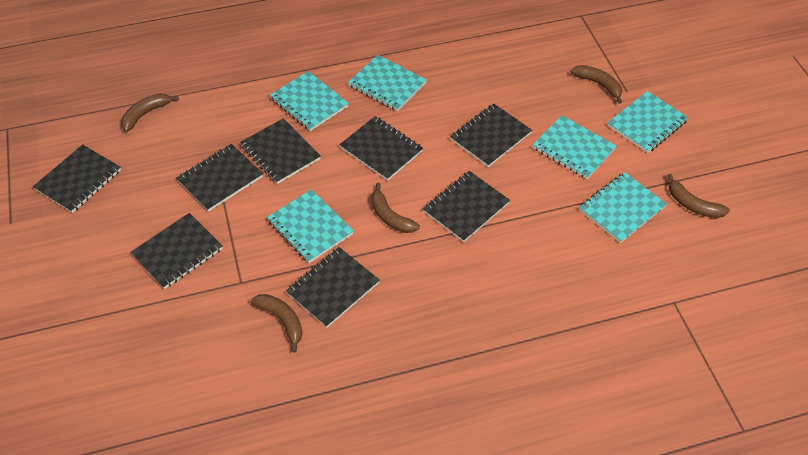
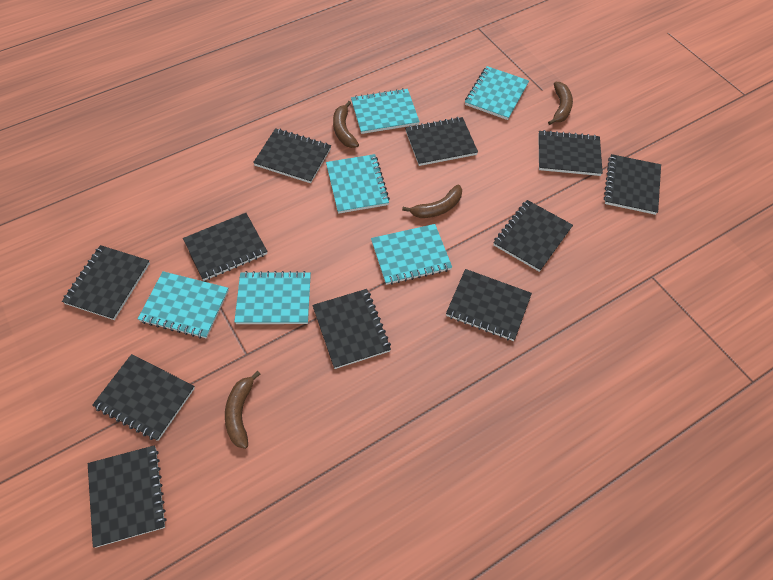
black notebook: [33,144,121,213] [131,213,223,289] [177,144,263,212] [240,118,321,184] [286,247,380,328] [339,116,423,181] [423,171,510,242] [450,104,532,167] = 8 -> [62,245,150,320] [88,445,167,548] [92,354,195,441] [183,213,267,281] [253,128,331,183] [312,289,391,369] [405,117,478,166] [446,269,532,341] [493,200,573,272] [538,130,603,176] [604,154,661,215] = 11
brown banana: [121,94,179,132] [251,294,303,352] [371,183,420,233] [571,65,622,104] [668,174,730,218] = 5 -> [225,371,260,449] [333,101,359,148] [402,184,462,218] [548,82,573,125] = 4

